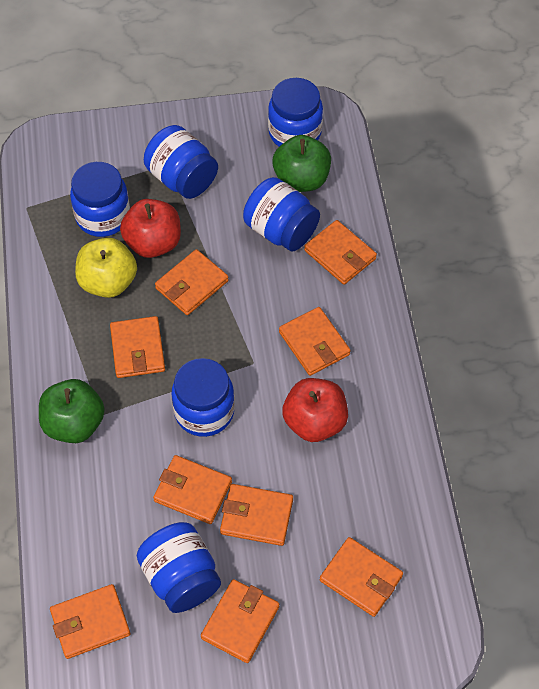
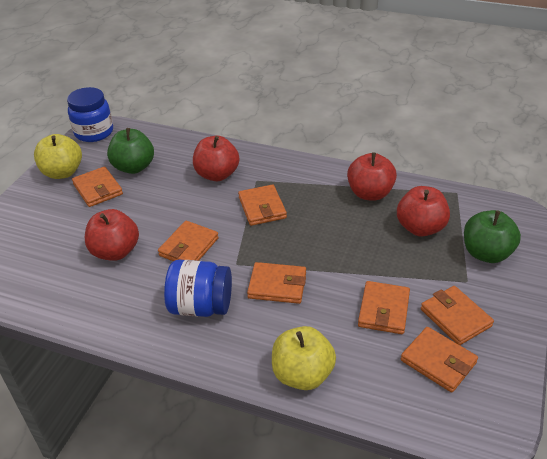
blue jar: [70,162,130,237] [137,522,221,613] [144,125,218,199] [171,358,235,437] [243,177,320,251] [268,78,323,147] = 6 -> [67,87,113,142] [164,260,232,317] = 2
orange wallet: [50,584,130,659] [110,316,165,378] [153,455,232,524] [155,249,229,315] [201,579,279,663] [220,484,293,546] [279,307,351,376] [304,220,377,285] [320,537,403,617] = 9 -> [72,166,123,207] [158,221,219,261] [238,185,287,226] [247,262,306,304] [358,281,410,334] [401,327,478,393] [421,286,494,345] = 7
red apple: [120,199,181,258] [282,378,348,442] = 2 -> [85,209,139,261] [193,136,239,181] [347,152,397,201] [397,186,450,237] = 4
yellow apple: [75,238,137,298] = 1 -> [34,134,82,179] [272,326,336,390] = 2

